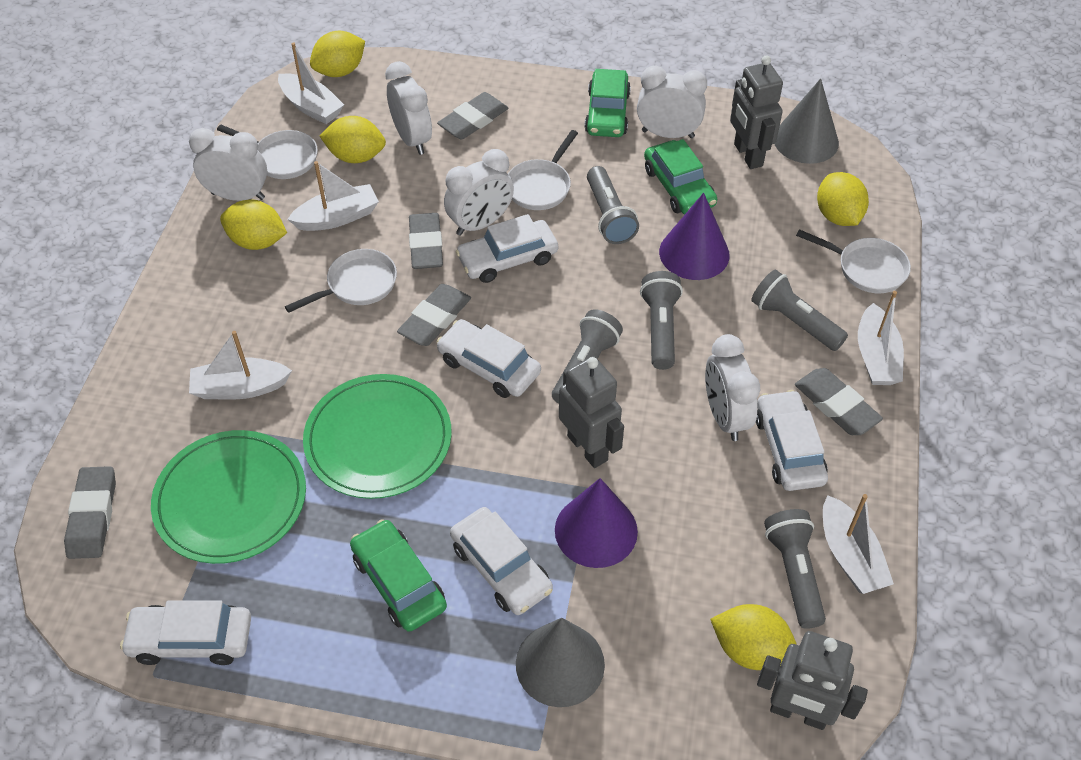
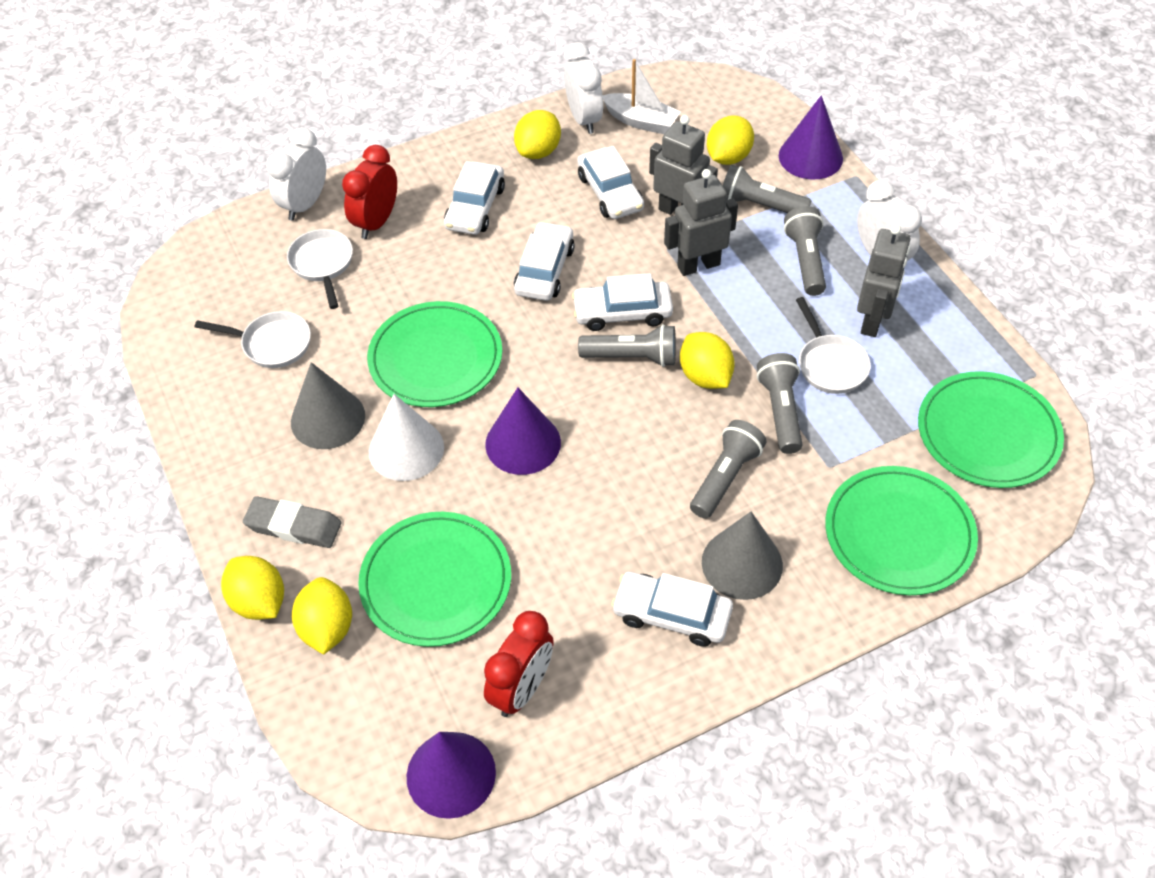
green car: [350,519,447,632] [584,69,631,137] [644,139,717,215] = 3 -> none = 0
green plate: [151,430,306,564] [303,374,452,499] = 2 -> [358,512,511,647] [367,301,502,407] [825,466,978,595] [918,371,1064,488] = 4
grey eraser: [64,466,116,559] [397,284,471,346] [409,213,443,269] [437,92,509,140] [795,368,883,435] = 5 -> [243,496,342,548] = 1
purple cone: [555,478,638,568] [659,193,730,280] = 2 -> [407,732,496,819] [485,387,561,475] [779,95,843,180] = 3
red clock: none = 0 -> [342,145,397,239] [484,611,554,717] = 2
white boat: [189,331,292,399] [278,42,344,124] [287,161,379,231] [823,494,894,594] [858,291,904,385] = 5 -> [603,59,681,134] = 1
white clock: [189,128,267,201] [385,61,432,155] [444,149,514,236] [637,65,707,138] [705,334,760,441] = 5 -> [266,128,326,221] [564,42,603,134] [857,180,922,261] = 3
white cone: none = 0 -> [369,394,444,481] = 1
white pan: [217,125,318,179] [285,249,397,313] [508,130,578,210] [796,229,911,294] = 4 -> [195,311,311,368] [287,229,353,309] [796,297,871,394] = 3

